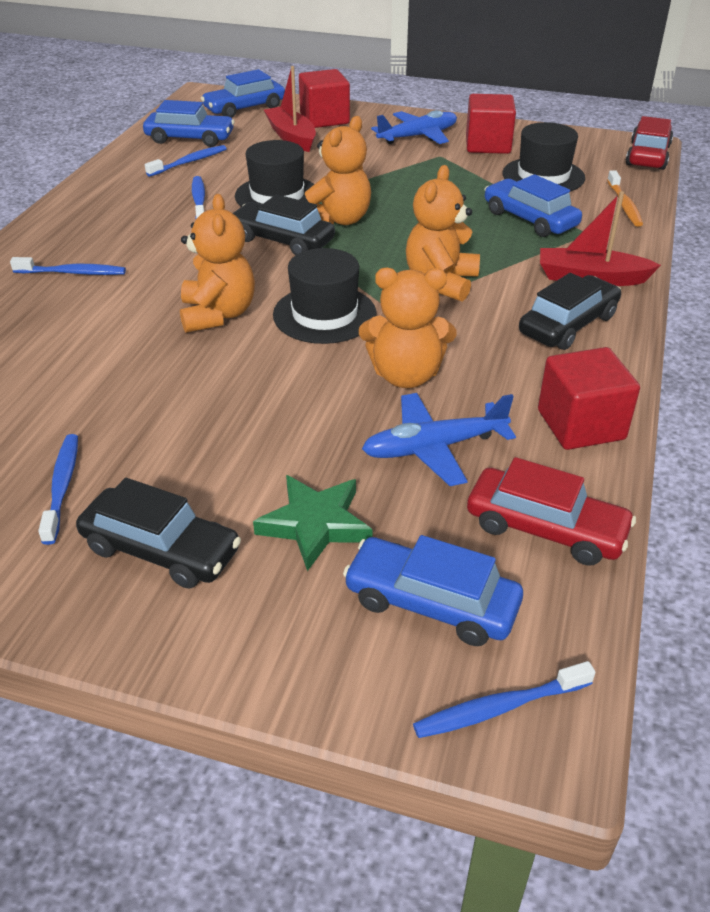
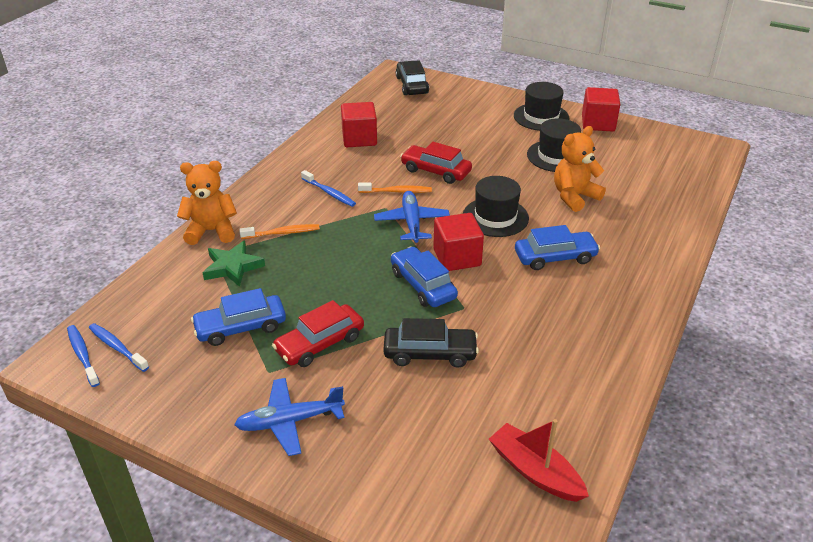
black car: [76,478,241,589] [233,194,335,256] [519,273,621,350] = 3 -> [383,318,479,368] [396,60,429,95] = 2
blue car: [143,100,235,147] [201,69,285,118] [343,535,523,646] [484,174,582,237] = 4 -> [191,288,286,346] [391,246,458,307] [515,225,600,270] = 3
blue toothbrush: [10,257,126,275] [38,434,78,545] [145,145,227,177] [192,176,205,219] [413,661,595,738] = 5 -> [67,325,100,387] [89,323,149,372] [301,170,356,207] = 3
orange teddy bear: [180,194,255,333] [305,116,371,225] [359,268,456,388] [406,165,480,301] = 4 -> [177,161,237,245] [554,126,606,212] = 2
orange toothbrush: [607,170,643,227] = 1 -> [239,224,320,239] [358,183,432,193] = 2
red boat: [264,66,316,152] [540,191,661,286] = 2 -> [489,419,589,502] = 1

